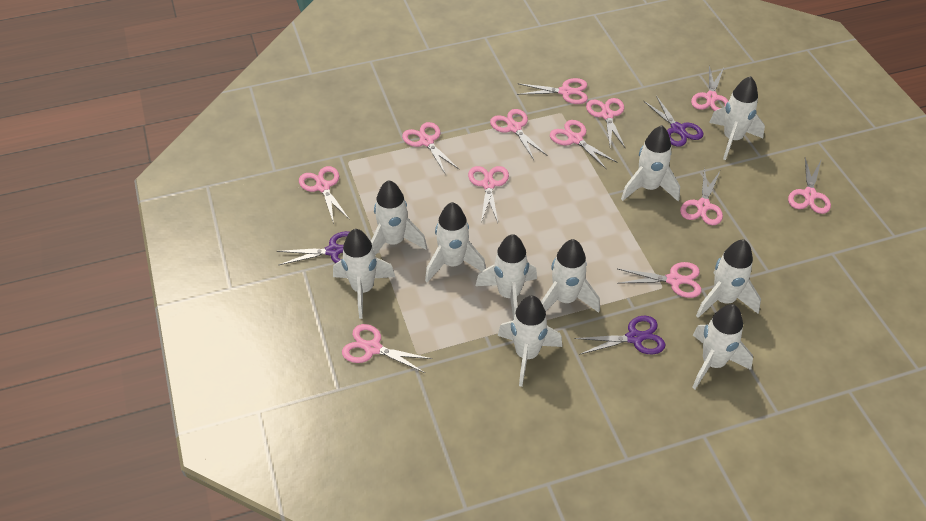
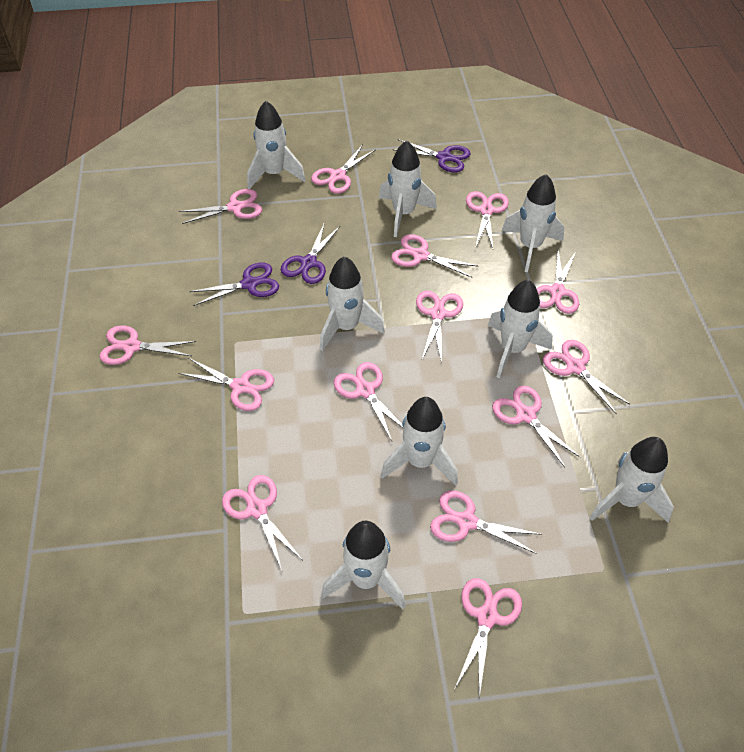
pink scissors: [299,166,350,224] [342,324,433,373] [402,122,459,173] [468,166,509,222] [490,109,548,160] [517,78,588,104] [550,120,618,169] [586,98,626,149] [617,262,702,298] [680,167,723,226] [691,66,729,111] [788,158,831,214] = 12 -> [99,326,196,365] [178,358,274,411] [179,189,262,224] [222,475,302,570] [311,145,376,194] [333,362,403,441] [391,234,477,278] [416,291,463,363] [430,491,542,554] [455,578,522,698] [466,191,509,248] [492,386,581,467] [537,250,579,314] [543,340,631,414] = 14
white rocket: [333,229,395,319] [371,180,427,255] [425,202,486,282] [476,234,537,319] [498,296,562,387] [541,239,600,313] [621,125,680,201] [692,304,753,389] [696,239,761,318] [709,76,765,160] = 10 -> [247,101,306,189] [320,256,385,351] [321,521,405,609] [379,140,437,237] [381,397,458,486] [488,279,553,378] [502,174,565,272] [590,437,674,523] = 8

